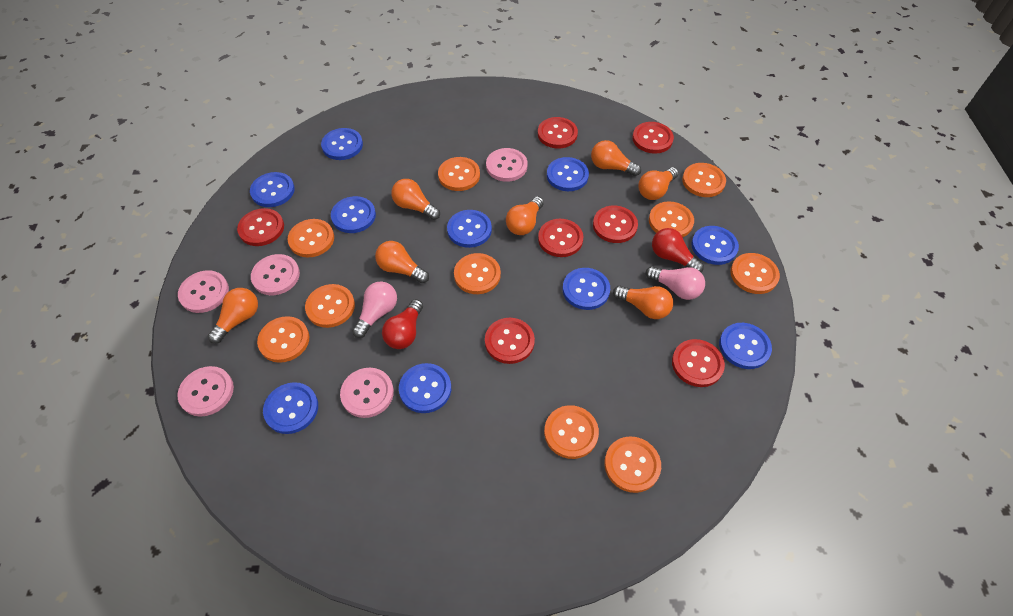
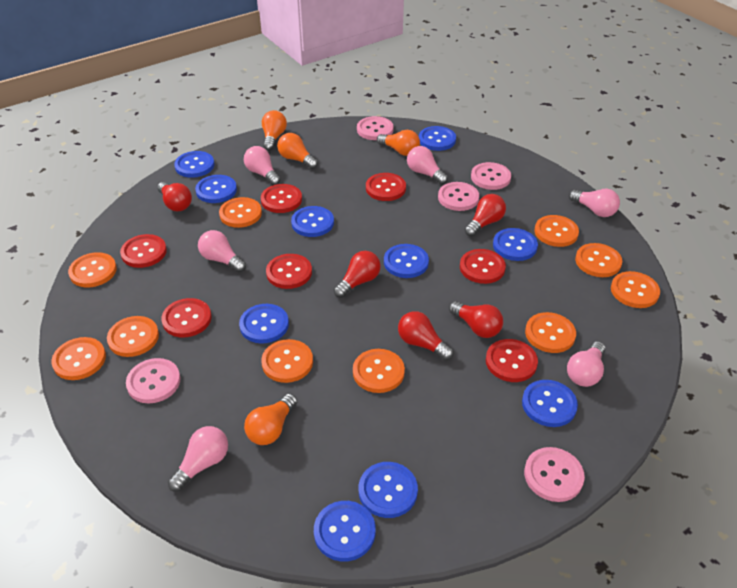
orange light bulb: [208,288,258,344] [375,241,429,283] [391,179,440,220] [506,196,544,235] [591,140,641,176] [613,285,673,319] [639,167,679,200] = 7 -> [244,394,297,445] [262,110,287,151] [277,133,318,169] [377,130,420,156] = 4
pink light bulb: [352,281,397,338] [646,266,705,300] = 2 -> [168,426,228,492] [198,230,246,273] [244,146,281,185] [407,146,448,185] [567,341,606,387] [569,189,620,217] = 6
red light bulb: [382,299,423,349] [652,228,704,272] = 2 -> [157,182,192,211] [334,251,381,298] [398,311,454,361] [449,301,503,338] [465,194,506,237] = 5

